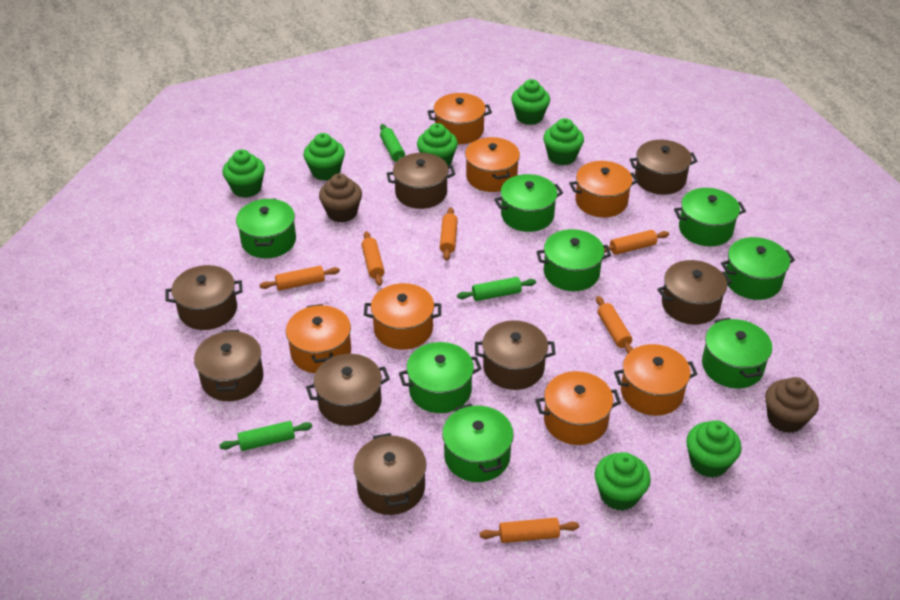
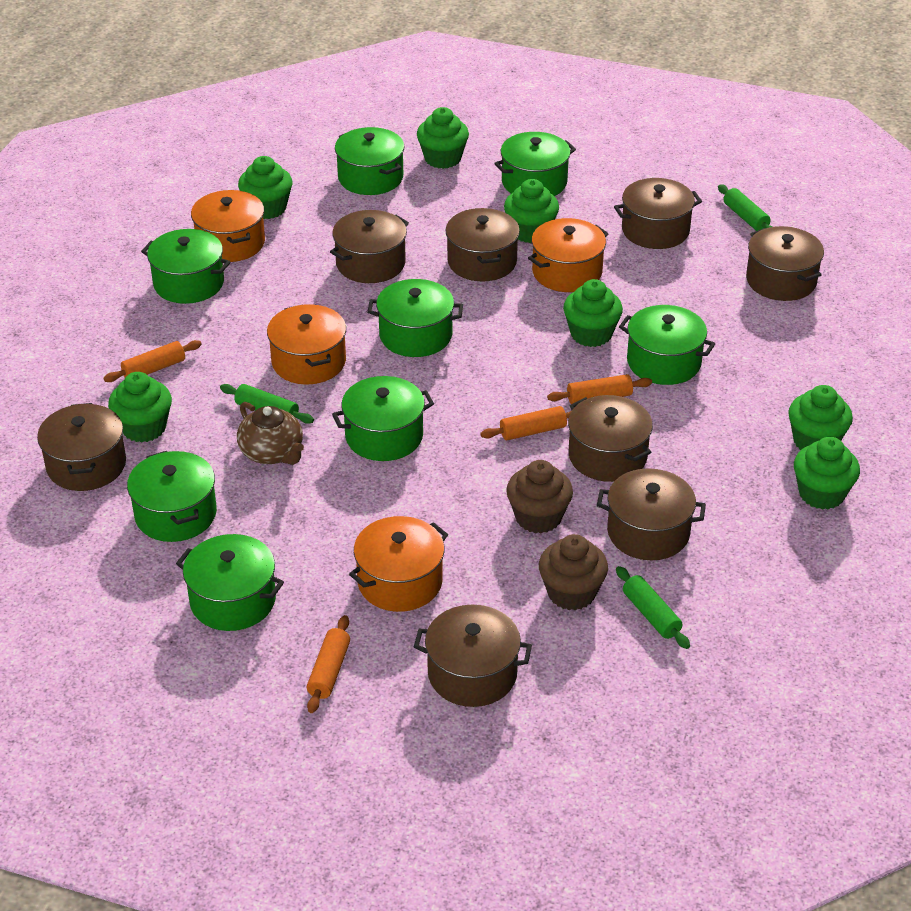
brown teapot: none = 0 -> [237,402,304,465] = 1
orange pot: [286,304,351,373] [364,283,441,350] [428,93,492,144] [465,137,520,192] [536,371,621,445] [569,161,638,217] [614,344,698,416] = 7 -> [191,190,265,262] [267,304,346,385] [349,516,448,612] [528,218,609,292] = 4
orange rolling pin: [260,266,340,291] [361,231,385,286] [440,207,458,261] [479,518,579,543] [596,296,633,354] [604,230,669,255] = 6 -> [103,340,202,382] [307,615,350,713] [480,406,571,440] [547,374,652,404] = 4

